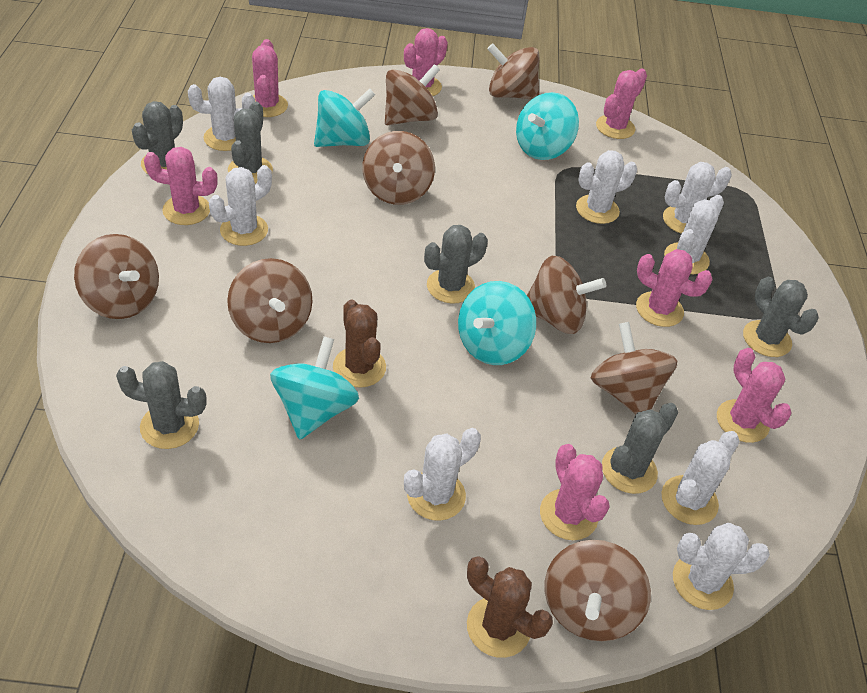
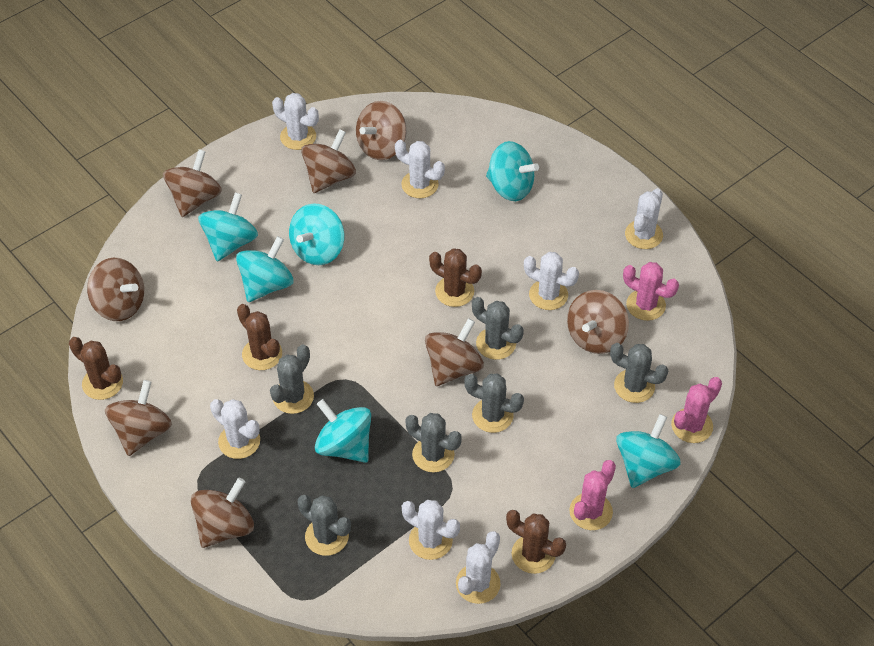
brown cactus: [333,300,386,388] [467,556,553,658] = 2 -> [69,337,123,400] [237,304,282,370] [429,248,482,307] [506,510,566,574] = 4
pink cactus: [144,147,218,225] [252,39,288,117] [404,28,448,96] [540,444,610,540] [596,68,647,139] [636,249,713,327] [717,348,792,443] = 7 -> [569,460,616,530] [623,262,679,321] [671,377,722,443] = 3
turquoise spinning top: [270,336,359,440] [314,88,375,147] [458,281,536,365] [516,92,579,160] = 4 -> [198,192,258,262] [236,236,293,302] [289,203,345,265] [315,399,371,463] [486,141,539,201] [616,414,681,488] = 6
white cactus: [188,77,255,151] [209,165,272,246] [404,428,481,521] [576,150,637,224] [661,431,740,525] [663,162,732,234] [664,195,724,274] [673,523,770,610] = 8 -> [210,399,260,459] [272,93,319,150] [395,140,445,198] [402,500,460,560] [456,531,501,604] [524,252,579,310] [625,188,663,249] = 7

